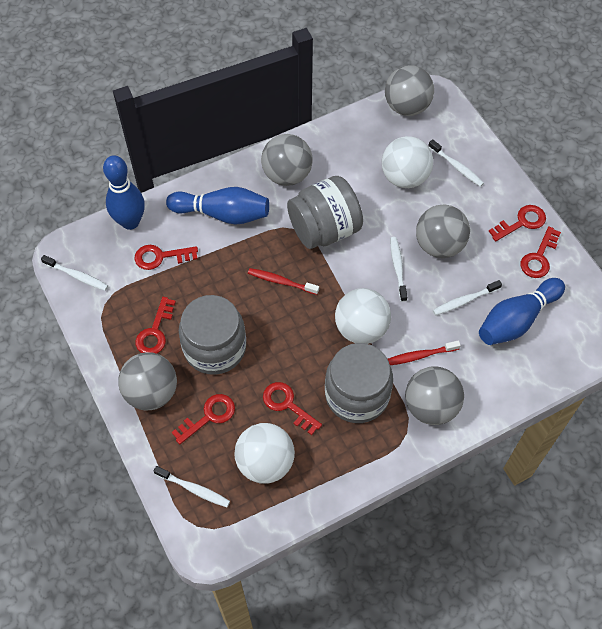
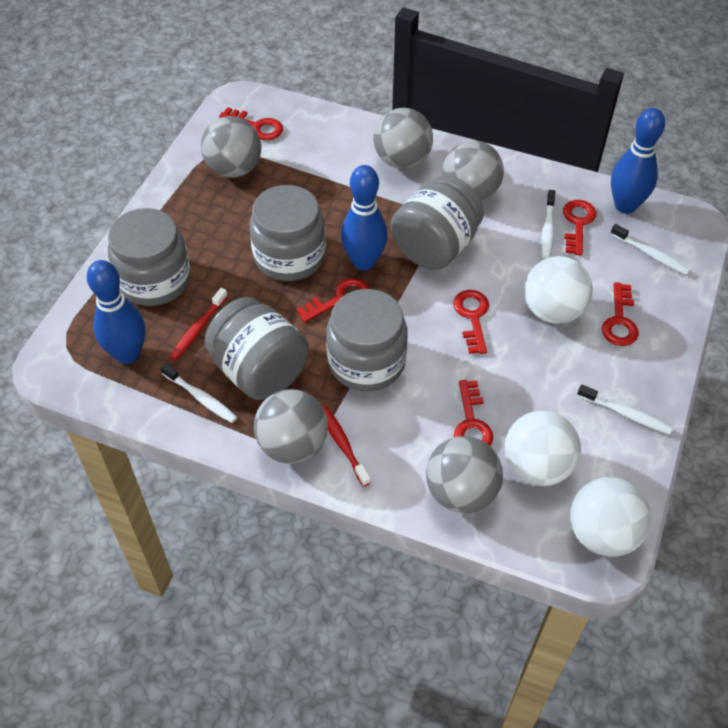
grey jar: [179,295,246,375] [287,176,363,249] [325,343,393,423] = 3 -> [108,208,191,306] [205,297,309,400] [249,185,326,281] [326,289,408,391] [391,175,484,270] = 5
white toothbrush: [41,255,108,291] [154,466,230,507] [390,237,407,302] [428,139,484,187] [433,280,502,315] = 5 -> [160,363,237,423] [541,190,555,259] [577,384,672,435] [611,224,690,275] = 4

